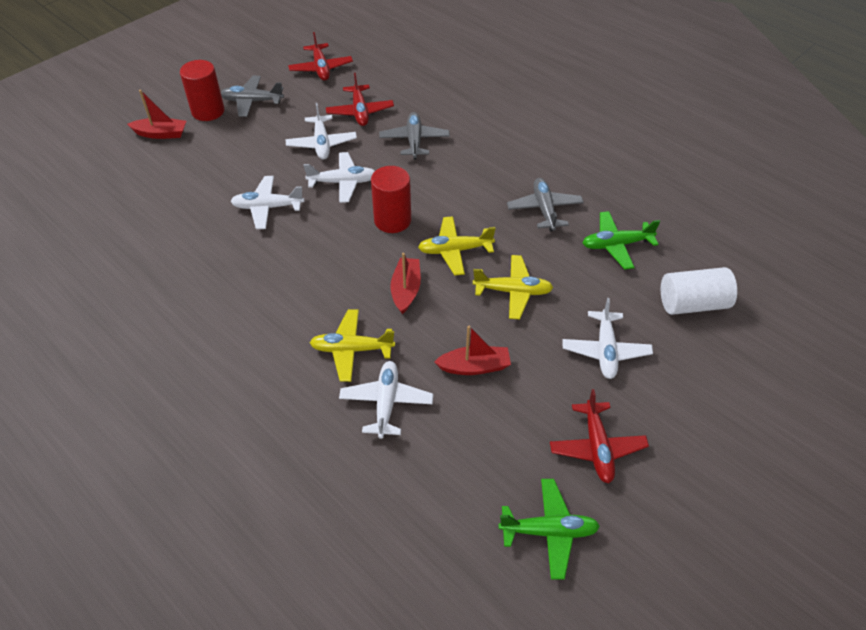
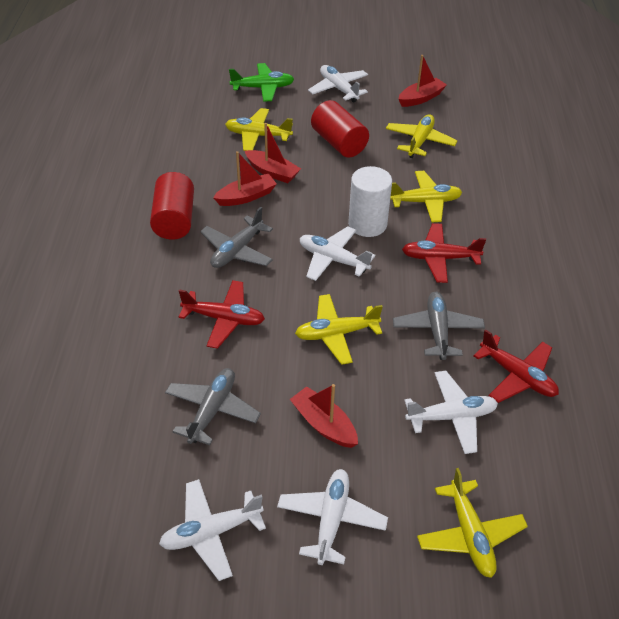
green plane: [498,479,600,579] [583,211,660,269] = 2 -> [229,63,294,102] = 1
red boat: [127,90,186,139] [391,253,421,314] [434,326,511,375] = 3 -> [213,151,277,206] [245,123,301,183] [290,384,358,448] [398,55,447,107] = 4
yellow plane: [310,309,395,382] [418,216,496,276] [473,255,553,319] = 3 -> [225,108,293,151] [295,294,383,365] [386,114,458,158] [390,171,462,223] [417,468,528,578] = 5

